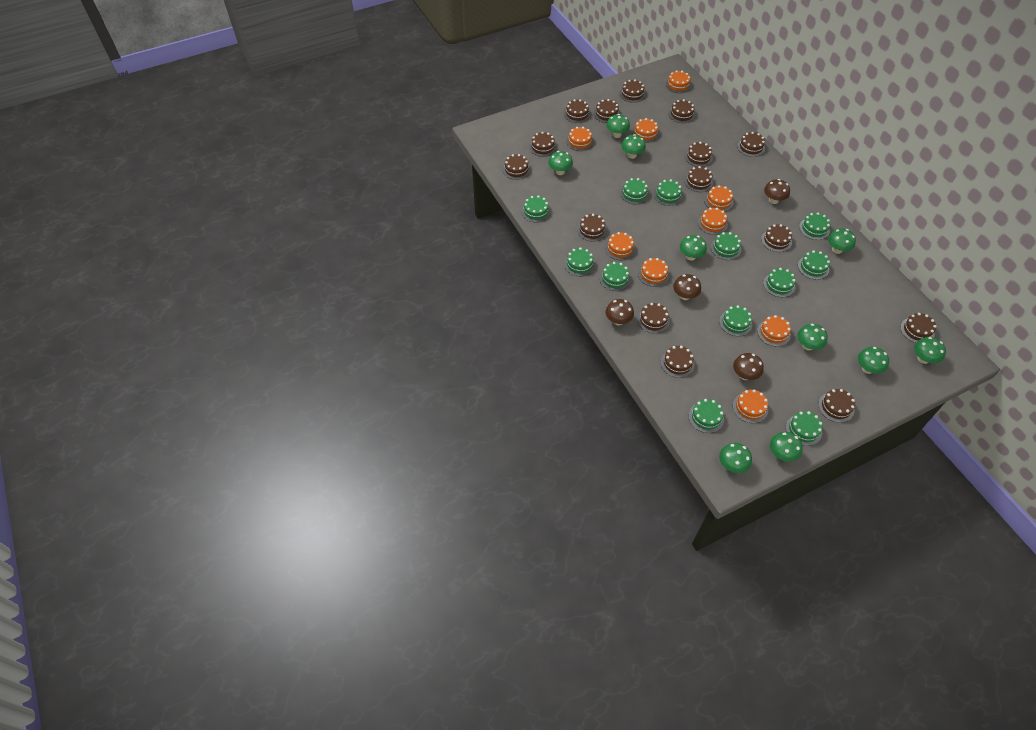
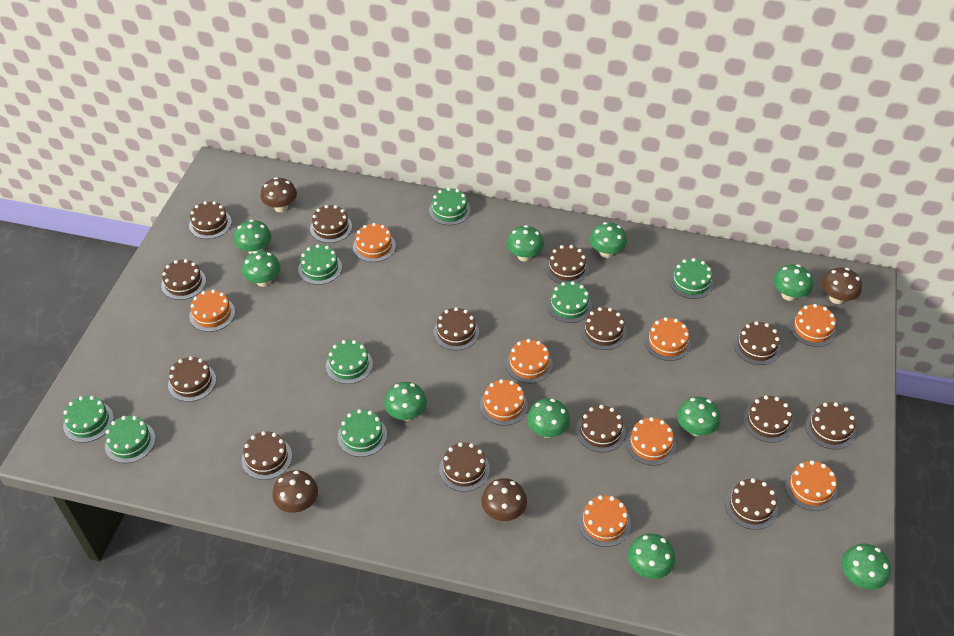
brown cake: [503,154,531,180] [529,132,557,157] [564,99,590,123] [577,214,607,242] [594,99,620,123] [620,79,646,103] [637,303,670,334] [661,346,695,378] [669,99,695,123] [684,166,713,192] [685,142,713,167] [737,132,765,157] [761,224,792,252] [818,389,855,423] [900,313,937,343] = 15 -> [161,259,206,300] [168,356,216,402] [189,201,232,239] [242,431,292,480] [310,205,352,243] [433,307,479,350] [439,442,490,492] [545,245,589,284] [576,405,626,452] [581,307,627,350] [725,478,778,530] [734,321,781,365] [743,395,793,443] [805,402,856,449] = 14
green cake: [522,195,551,222] [564,247,595,276] [599,262,631,291] [620,178,649,204] [654,179,683,206] [689,399,724,433] [711,232,741,260] [719,305,752,336] [763,268,796,297] [786,411,823,446] [798,250,830,280] [799,212,830,240] = 12 -> [63,396,114,443] [105,416,155,463] [298,244,342,285] [326,340,373,384] [338,409,387,457] [429,188,471,225] [547,281,592,323] [669,258,714,299] = 8

